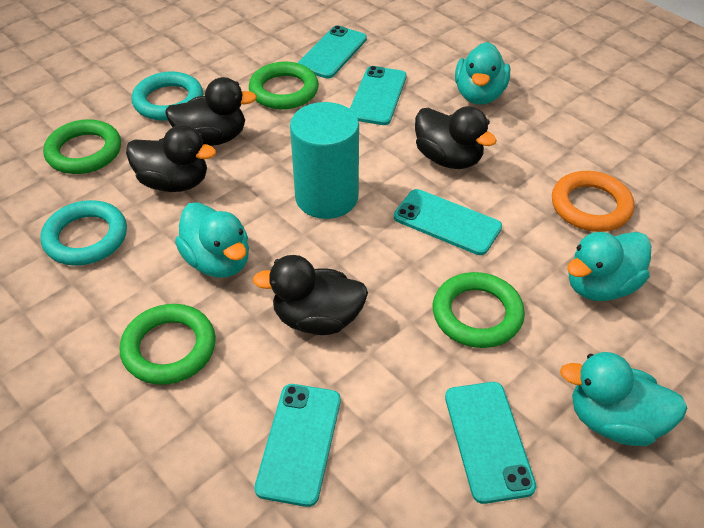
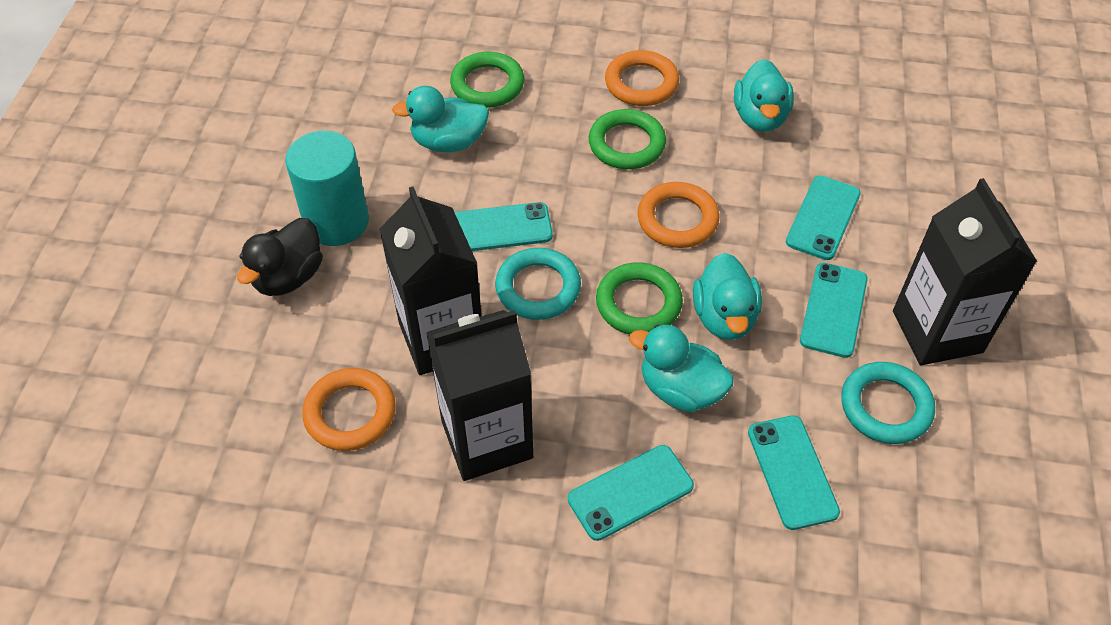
black carton: none = 0 -> [380,187,482,375] [426,310,533,481] [893,178,1037,365] = 3
black duck: [126,125,216,192] [165,77,257,146] [253,255,368,335] [415,106,497,169] = 4 -> [237,218,323,296] = 1
green ring: [43,119,121,174] [120,304,216,385] [249,62,319,110] [433,272,525,348] = 4 -> [450,52,524,108] [589,109,666,169] [596,262,683,335] = 3
orange ring: [552,171,634,232] = 1 -> [302,368,396,451] [605,50,679,106] [637,182,719,248] = 3

